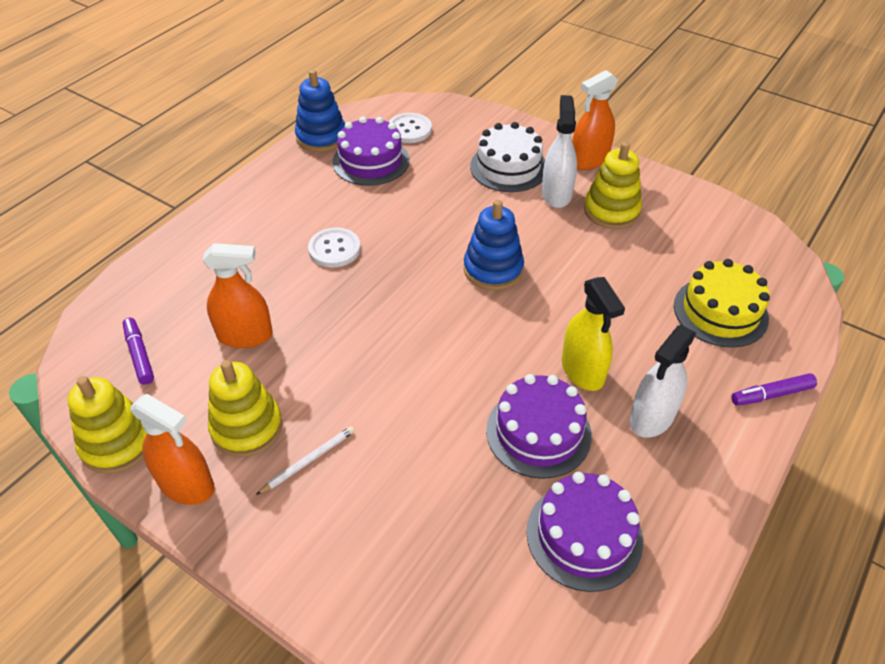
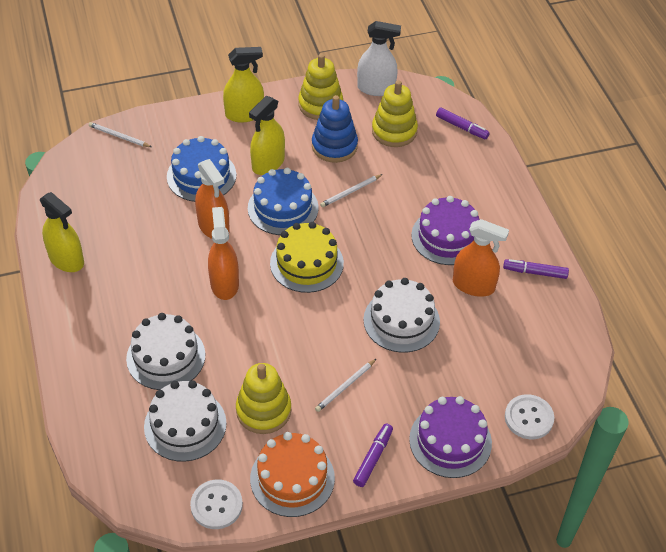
blue cake: none = 0 -> [167,136,236,202] [248,168,319,235] = 2
blue stacking toy: [295,70,345,152] [464,200,524,290] = 2 -> [312,95,358,163] = 1
orange cake: none = 0 -> [250,432,335,517] = 1
purple cake: [333,116,410,186] [486,374,592,479] [527,472,643,592] = 3 -> [409,396,492,478] [411,196,479,265] = 2
purple marker: [123,318,154,385] [731,373,817,406] = 2 -> [353,424,393,487] [436,107,490,139] [503,259,569,279] = 3
white cake: [470,122,545,192] = 1 -> [126,313,205,390] [144,380,227,462] [363,278,440,353] = 3
white pencil: [256,426,355,495] = 1 -> [89,122,151,147] [315,359,376,412] [320,174,383,207] = 3
white spray bottle: [542,95,577,208] [629,325,696,438] = 2 -> [357,21,401,96] = 1
yellow spray bottle: [562,277,625,391] = 1 -> [40,192,84,272] [223,47,264,122] [249,96,285,175] = 3

